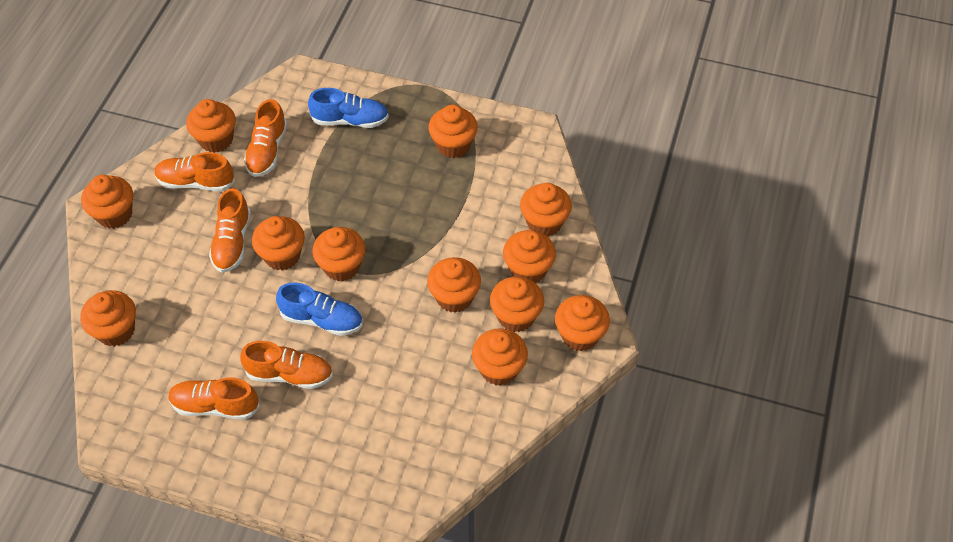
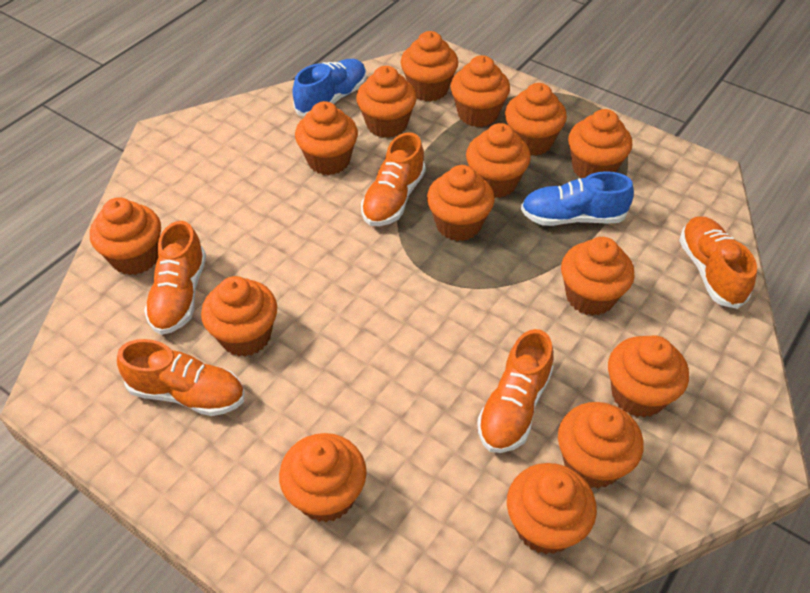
orange cupcake: [80,290,136,346] [81,175,133,229] [186,99,236,153] [252,216,305,270] [312,227,365,281] [427,257,481,313] [428,104,478,158] [472,328,528,386] [490,276,544,332] [503,230,556,283] [520,183,572,237] [555,295,610,351] = 12 -> [90,198,161,275] [201,276,277,357] [279,433,367,522] [295,101,358,175] [356,66,417,138] [401,31,458,102] [427,165,495,241] [450,55,510,127] [466,123,531,198] [505,83,567,156] [507,463,597,554] [558,402,643,489] [561,237,634,316] [568,109,632,178] [608,335,689,418] = 15

